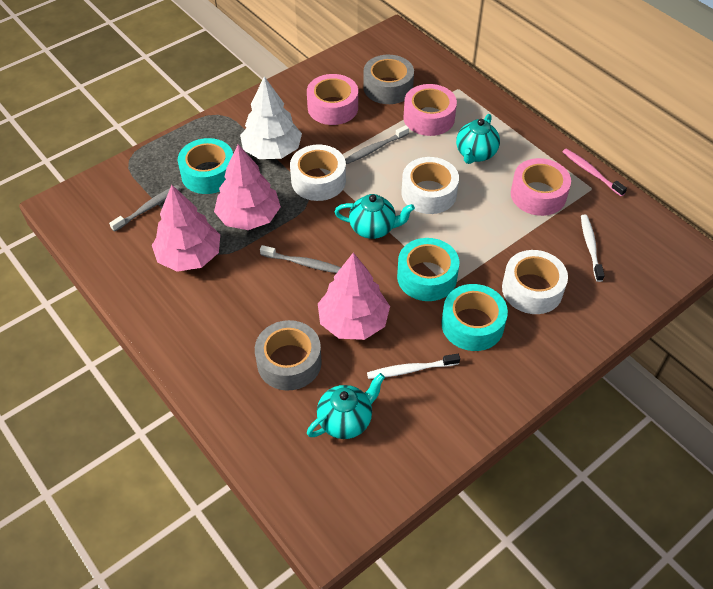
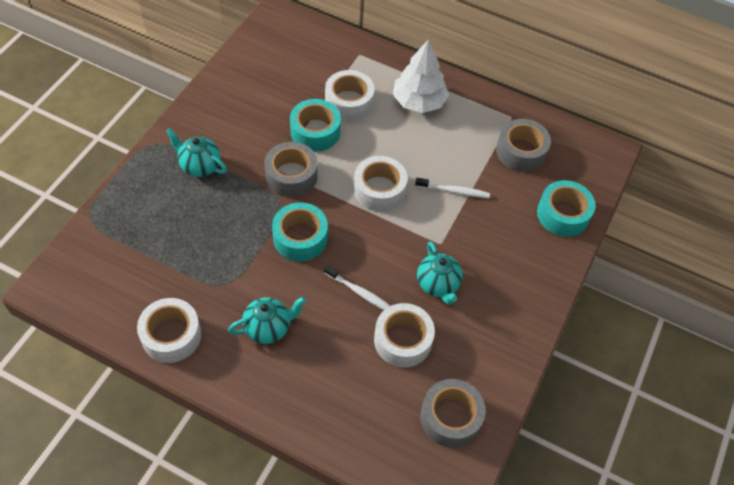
grey tape: [255,320,322,391] [363,55,414,104] = 2 -> [264,142,318,197] [420,379,485,448] [496,119,551,172] = 3
grey toothbrush: [109,185,180,232] [260,245,341,273] [345,125,409,164] = 3 -> none = 0
pink tape: [307,74,358,125] [403,84,457,136] [511,158,571,216] = 3 -> none = 0
pink toothbrush: [563,149,627,196] = 1 -> none = 0
pink tree: [152,185,220,272] [214,145,281,230] [318,253,390,340] = 3 -> none = 0
white tape: [290,145,346,201] [402,157,459,214] [502,250,568,314] = 3 -> [137,298,201,363] [325,70,375,121] [354,156,408,212] [374,303,435,367] = 4

